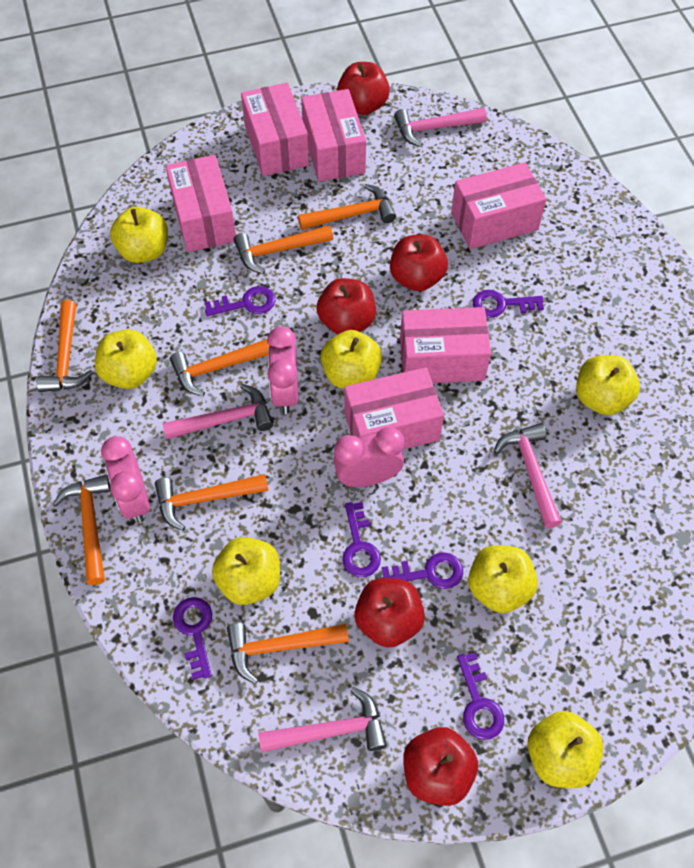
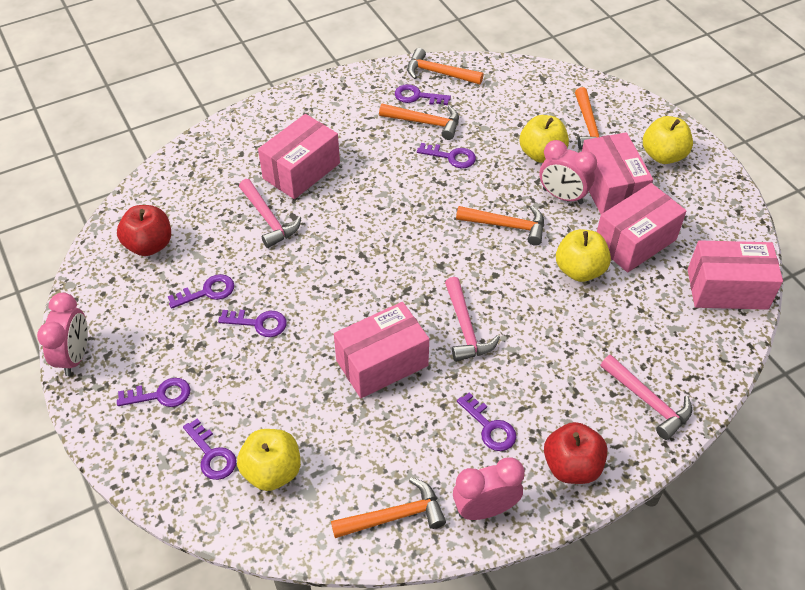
orange hammer: [36,300,93,392] [53,474,110,585] [155,474,269,531] [170,339,270,396] [227,623,349,684] [233,225,333,274] [298,184,396,230] = 7 -> [331,477,446,538] [379,104,459,140] [407,48,483,84] [456,206,544,246] [575,87,619,150] = 5
pink box: [165,155,236,252] [241,83,309,176] [301,89,366,182] [344,367,444,450] [400,307,491,383] [451,162,546,249] = 6 -> [258,114,340,199] [334,302,429,398] [582,132,653,214] [597,183,687,272] [687,240,783,310] = 5
pink hammer: [162,384,273,439] [258,687,387,752] [394,108,487,147] [494,423,562,528] = 4 -> [239,179,301,248] [445,277,500,362] [601,355,692,440] = 3
purple key: [173,597,212,680] [205,286,276,316] [342,502,381,577] [382,552,463,589] [457,652,504,740] [473,290,544,318] = 6 -> [117,378,190,407] [168,274,234,309] [183,419,236,480] [218,310,287,337] [395,84,451,105] [417,143,476,168] [457,392,517,451] = 7
red apple: [317,278,376,334] [337,62,390,115] [354,578,425,648] [390,234,448,291] [403,727,478,806] = 5 -> [117,205,171,256] [544,422,608,484] = 2
yellow apple: [95,329,157,389] [110,207,168,263] [212,537,280,605] [320,330,382,389] [468,545,538,613] [527,711,603,788] [576,355,640,415] = 7 -> [237,429,301,491] [520,115,569,163] [556,229,611,282] [643,116,693,164] = 4

